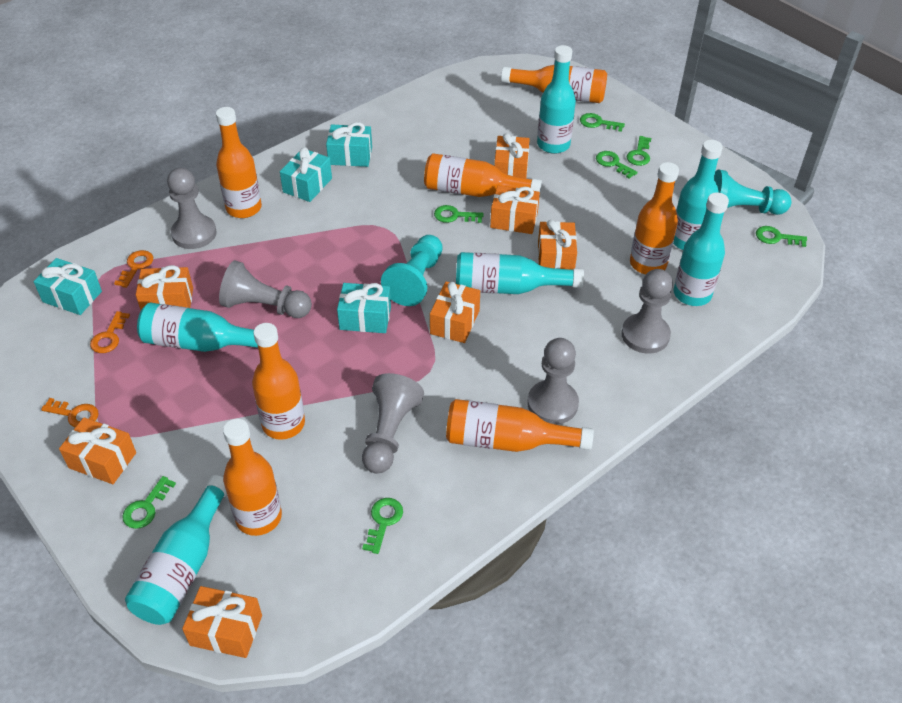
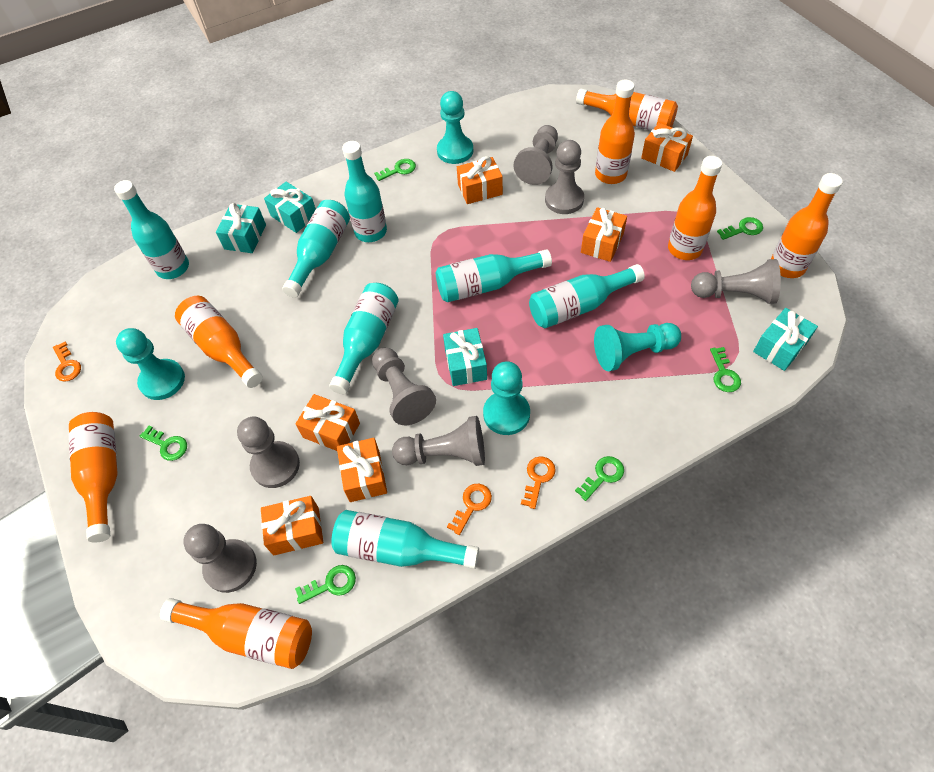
green key: [122,476,176,529] [362,498,403,554] [434,205,484,223] [580,113,625,132] [596,151,638,179] [627,136,651,166] [756,226,807,247] = 7 -> [140,426,187,461] [295,565,356,604] [374,159,416,181] [575,456,624,501] [710,347,741,392] [717,217,763,240] = 6
grey pawn: [167,168,217,249] [219,260,312,318] [362,373,424,473] [527,338,579,425] [621,269,673,354] = 5 -> [183,524,257,593] [237,417,300,488] [372,348,436,425] [392,416,485,466] [514,125,558,185] [545,140,584,214] [691,259,781,304] = 7
orange gift: [59,417,136,484] [136,265,193,310] [182,586,262,658] [430,281,480,343] [490,186,540,234] [494,133,530,178] [538,220,577,270] = 7 -> [261,496,323,555] [295,394,360,451] [337,438,387,502] [457,156,503,204] [581,207,627,262] [641,123,693,172] = 6
turquoise bottle: [125,475,227,625] [137,303,258,352] [456,252,584,294] [537,45,576,154] [673,140,723,250] [673,192,729,306] = 6 -> [114,180,189,279] [282,200,350,298] [329,283,398,394] [331,510,479,569] [342,141,387,242] [436,249,552,302] [529,264,645,328] = 7
turquoise pawn: [381,235,443,306] [714,169,792,215] = 2 -> [116,328,185,400] [437,91,473,164] [483,361,530,435] [594,323,681,371] = 4

